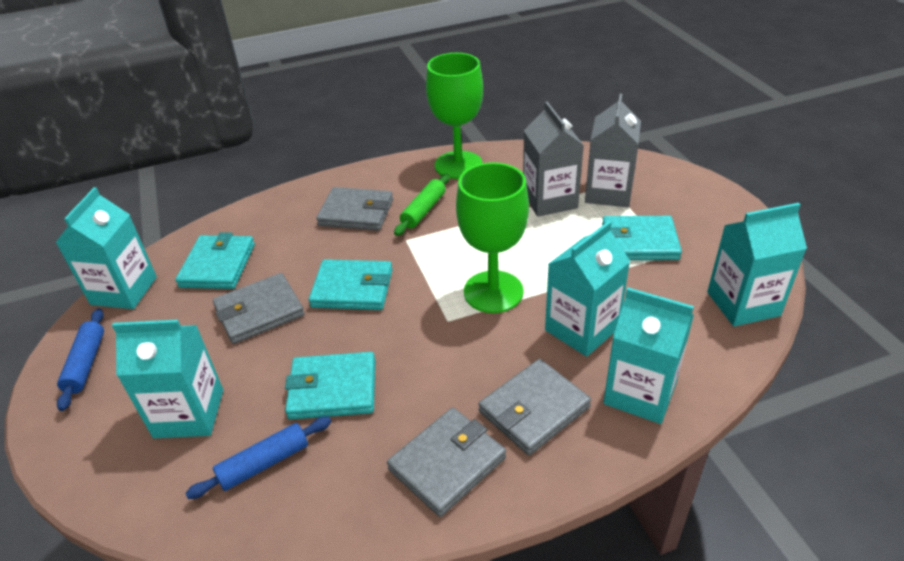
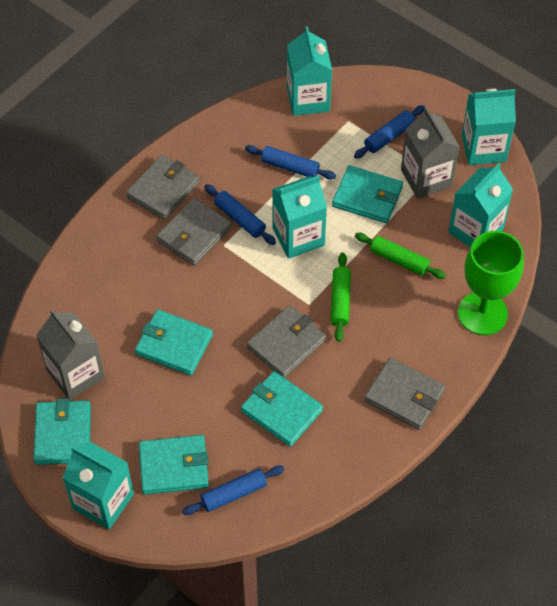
blue rolling pin: [57,309,104,411] [185,416,332,499] = 2 -> [183,466,285,515] [205,184,276,245] [245,145,336,180] [354,105,425,159] = 4
green goblet: [426,53,483,179] [456,162,529,313] = 2 -> [458,231,524,335] = 1
green rolling pin: [394,174,450,236] = 1 -> [331,253,351,342] [355,233,446,279] = 2
turquoise wallet: [175,232,255,289] [285,352,375,420] [309,259,393,310] [602,216,682,260] = 4 -> [33,398,91,465] [135,309,213,375] [139,435,209,495] [241,371,323,447] [332,165,403,223] = 5

